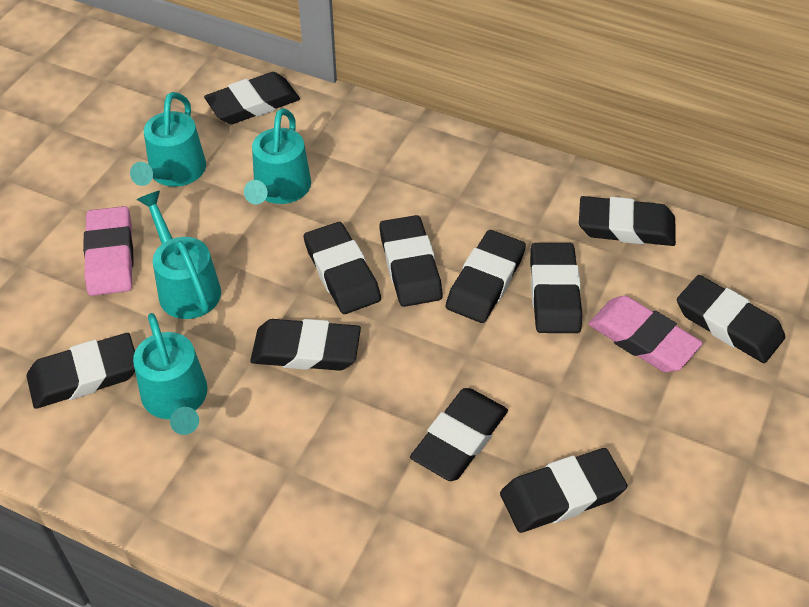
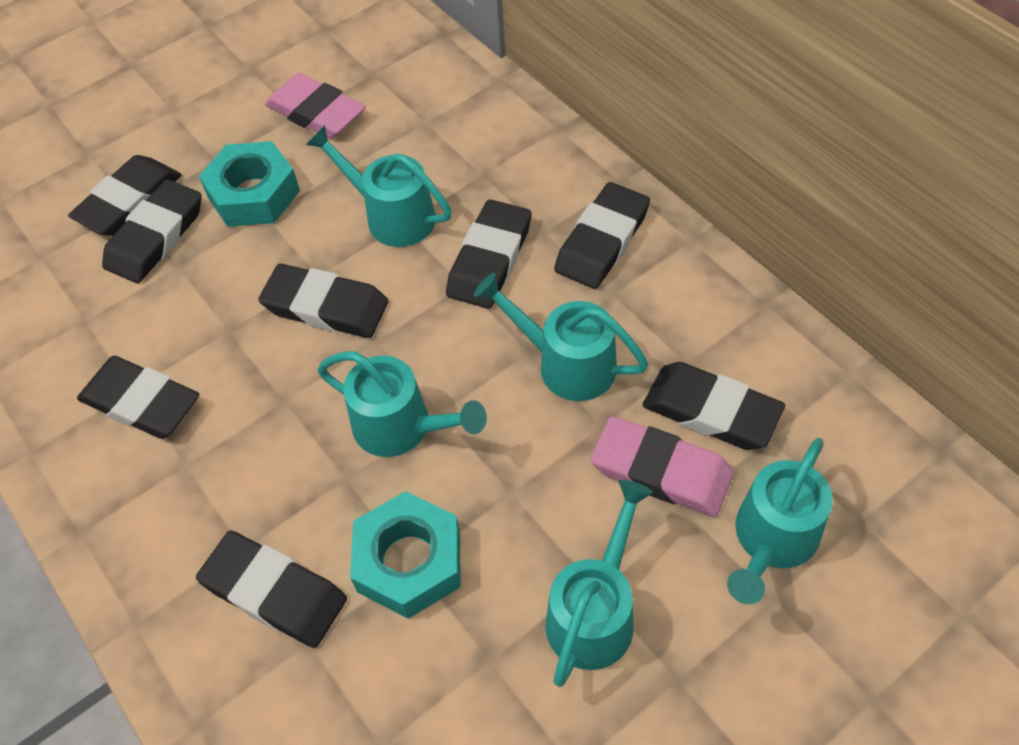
black eraser: [27,333,135,409] [204,72,300,124] [250,319,361,371] [304,222,381,314] [379,215,443,307] [410,388,508,481] [445,230,526,323] [500,448,627,533] [530,243,582,333] [579,196,676,246] [677,275,785,363] = 11 -> [68,155,182,236] [77,356,199,439] [102,179,202,283] [196,530,347,648] [258,264,388,338] [446,199,531,309] [554,182,650,289] [643,362,785,450] = 8
turquoise nut: none = 0 -> [199,141,300,227] [350,491,461,619] = 2
turquoise watering can: [130,92,206,187] [133,313,208,435] [137,191,221,319] [244,108,311,204] = 4 -> [306,125,452,247] [318,351,487,457] [474,273,649,401] [545,480,653,687] [727,438,833,604] = 5

